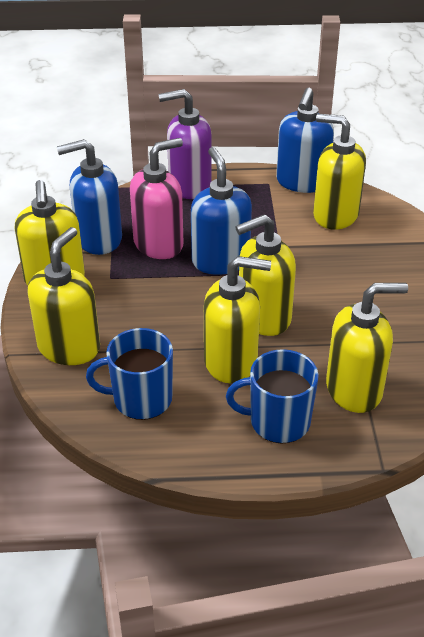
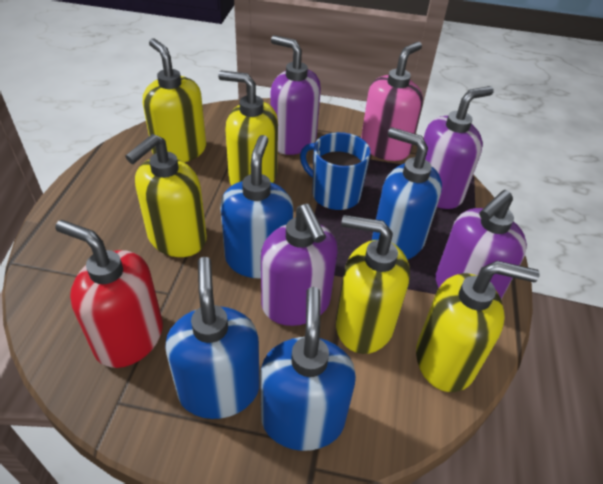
blue mug: [86,328,173,420] [226,349,319,444] = 2 -> [300,132,371,211] = 1
blue soap dispenser: [57,139,122,255] [191,147,252,275] [276,88,334,193] = 3 -> [165,257,260,419] [220,135,293,279] [260,287,356,451] [372,127,442,260] = 4
purple soap dispenser: [158,89,212,199] = 1 -> [261,204,338,326] [270,35,321,155] [423,86,494,209] [436,190,527,299] = 4
red soap dispenser: none = 0 -> [55,220,163,368] = 1
yellow soap dispenser: [15,180,85,285] [27,227,100,365] [204,256,271,383] [235,214,296,336] [313,114,366,230] [326,283,408,413] = 6 -> [125,134,207,257] [143,38,206,162] [218,71,278,186] [336,215,410,354] [416,261,540,392] = 5

